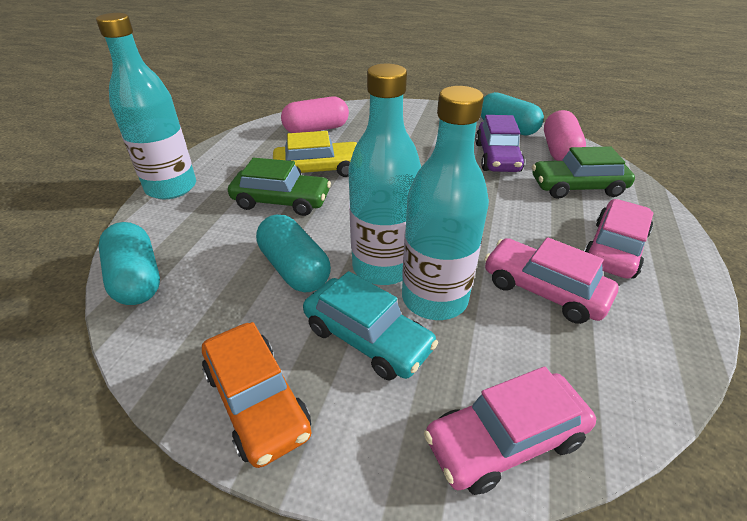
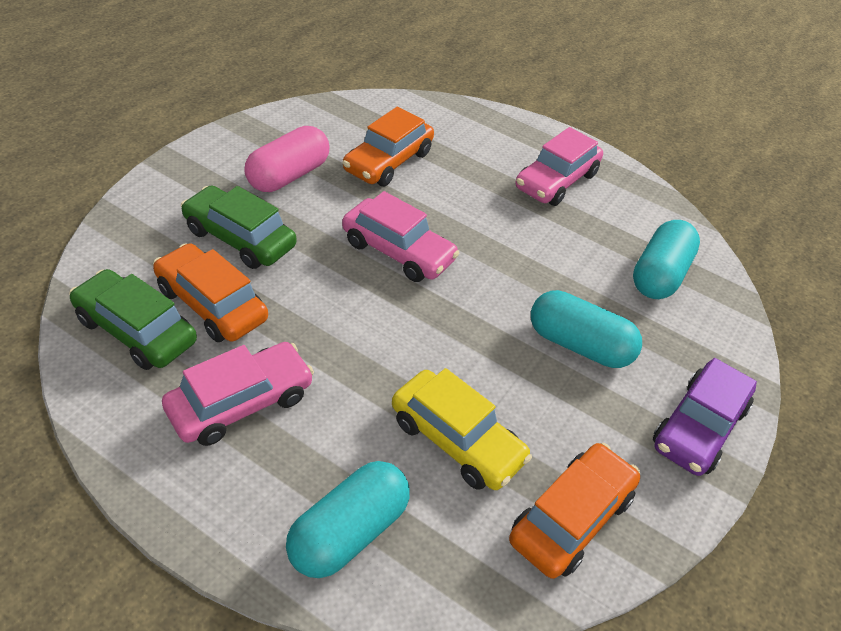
orange car: [202,322,312,468] = 1 -> [153,243,268,342] [342,107,434,186] [509,443,640,579] = 3
pink capsule: [281,97,349,133] [544,110,586,161] = 2 -> [244,126,329,192] = 1
turquoise bottle: [96,13,196,199] [348,64,421,285] [402,86,489,320] = 3 -> none = 0
turquoise car: [303,271,438,381] = 1 -> none = 0

